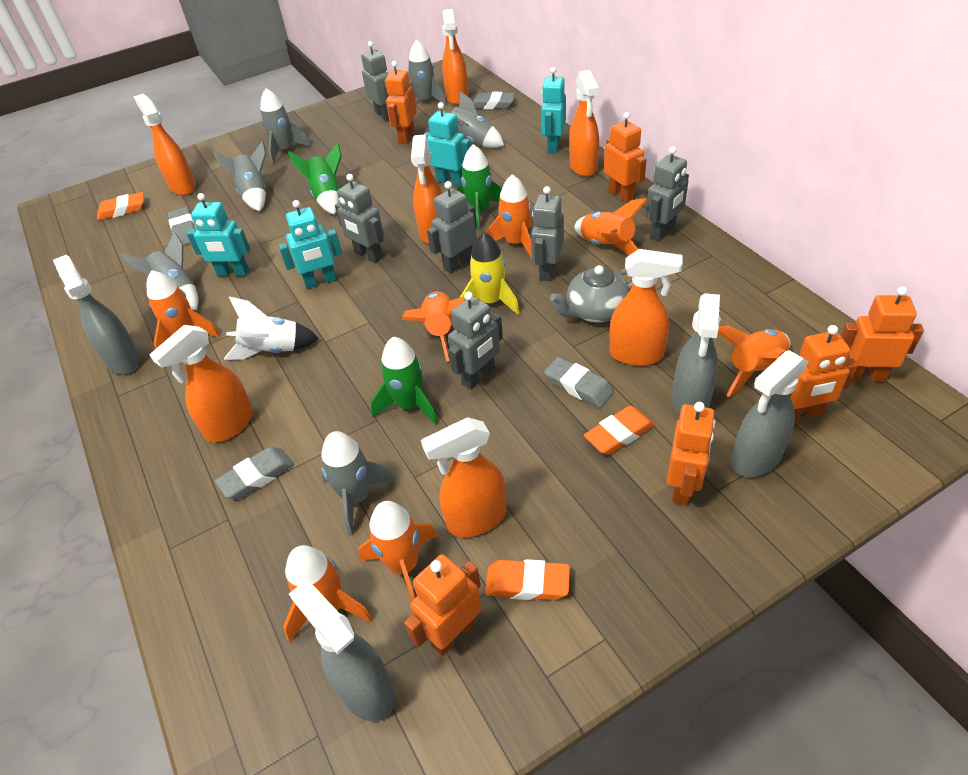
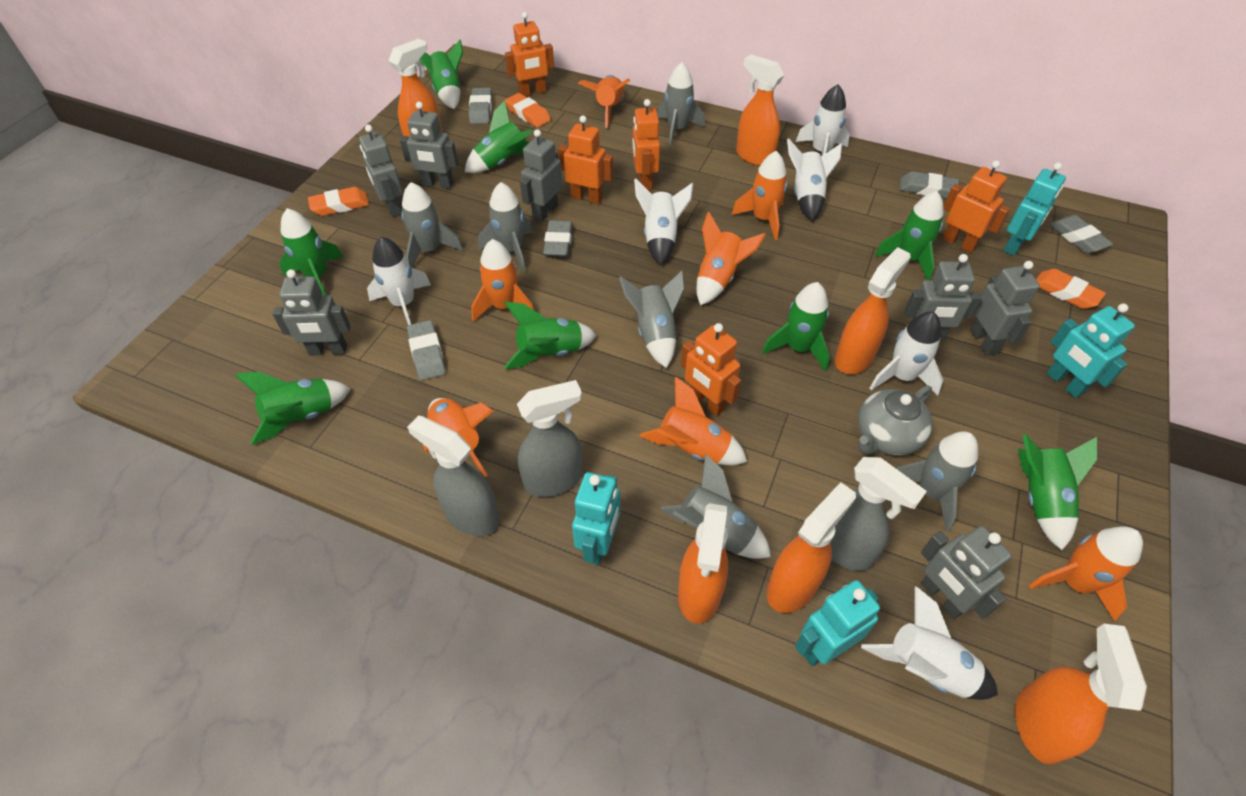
green rocket: [288,143,342,214] [371,337,438,425] [457,144,502,230] = 3 -> [235,372,351,445] [279,208,343,295] [420,40,463,109] [465,100,533,173] [504,302,597,369] [762,282,830,371] [875,191,944,280] [1018,435,1097,550] = 8
grey eraser: [168,207,196,246] [215,447,294,499] [472,92,515,109] [544,357,614,408] = 4 -> [407,320,446,380] [469,88,492,124] [543,220,573,257] [900,171,959,198] [1050,215,1113,253] = 5
grey robot: [335,174,384,263] [361,41,389,121] [427,181,477,274] [448,292,503,389] [531,186,564,281] [646,146,689,241] = 6 -> [272,269,351,356] [359,125,403,217] [400,102,458,189] [520,129,563,222] [904,254,982,340] [921,526,1012,619] [970,261,1040,356] = 7
grey spray bottle: [53,255,140,375] [289,581,395,721] [672,293,720,415] [732,350,809,477] = 4 -> [407,415,499,536] [517,380,582,497] [830,457,927,571] = 3
orange robot: [385,61,417,144] [404,554,482,656] [604,112,646,203] [667,402,715,505] [789,325,858,421] [841,286,924,382] = 6 -> [505,12,554,96] [558,115,613,204] [632,99,660,191] [681,323,741,416] [942,160,1010,253] = 5
orange spray bottle: [134,94,196,196] [149,325,253,443] [411,135,442,244] [421,417,506,537] [442,9,469,105] [569,70,599,177] [609,249,683,366] = 7 -> [388,39,442,137] [678,503,728,624] [736,54,784,166] [766,482,856,613] [835,247,911,374] [1015,624,1147,764] = 6
white rocket: [224,296,319,360] = 1 -> [367,236,431,325] [634,179,693,266] [787,138,842,221] [796,84,850,156] [861,587,998,700] [870,311,943,396] = 6
yellow rocket: [460,232,520,315] = 1 -> none = 0

